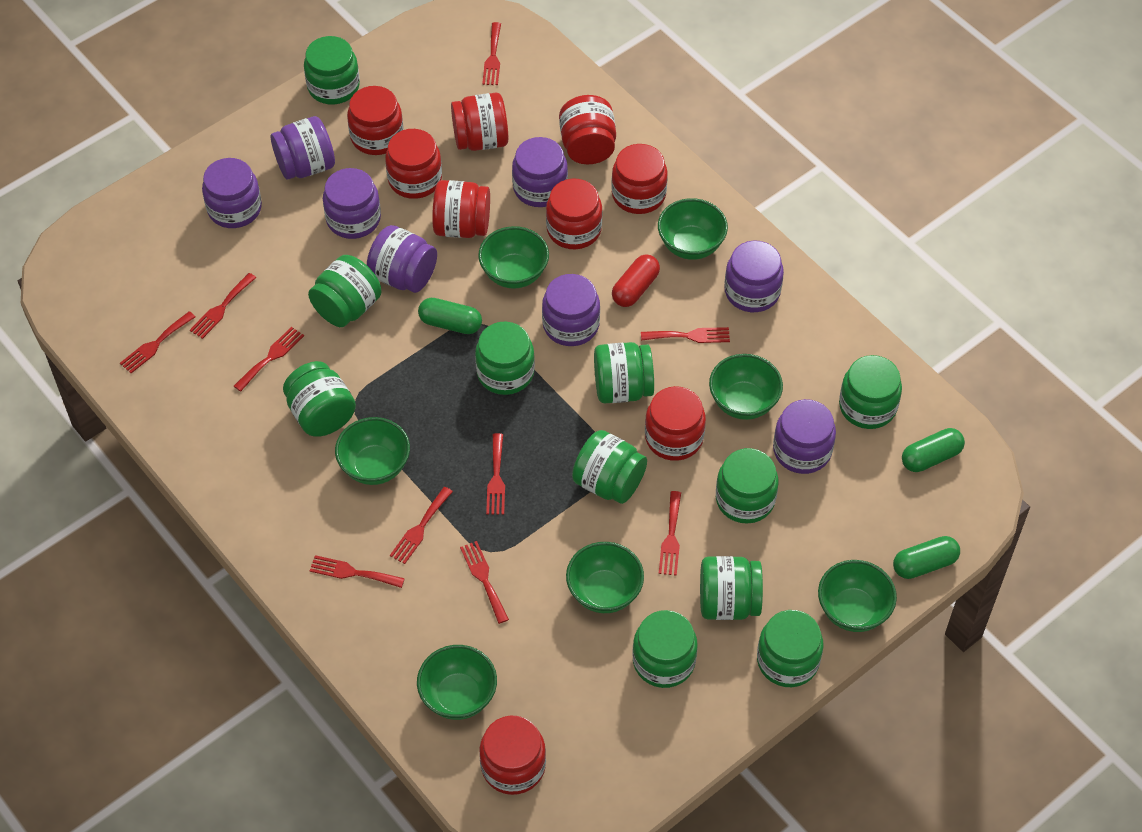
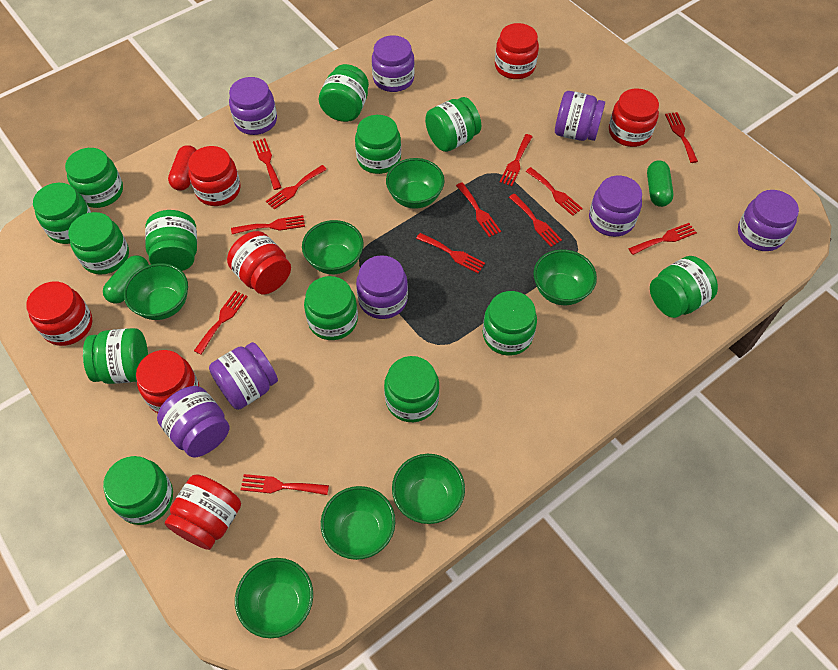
green capsule: [418,298,482,334] [893,536,960,579] [902,428,965,472] = 3 -> [103,255,149,304] [647,160,673,207] = 2
green jar: [283,361,356,437] [304,36,360,105] [308,255,381,327] [475,322,535,395] [572,430,647,504] [594,342,654,403] [632,610,698,688] [700,556,763,620] [716,448,779,524] [757,610,824,687] [839,355,902,429] = 11 -> [33,183,91,244] [65,148,123,208] [68,212,129,275] [83,328,148,384] [103,456,173,525] [145,210,197,271] [304,276,358,340] [319,64,369,122] [355,115,401,174] [384,356,440,422] [425,97,481,152] [483,291,537,356] [650,256,718,318] = 13
red fork: [120,311,195,373] [190,273,256,339] [234,327,304,391] [310,555,405,588] [390,487,453,564] [460,541,509,624] [482,22,501,85] [486,433,505,515] [641,327,730,343] [659,491,681,576] = 10 -> [194,291,248,355] [231,215,305,234] [241,474,329,495] [253,138,282,190] [266,165,327,210] [416,233,485,273] [456,182,501,237] [500,134,533,186] [509,194,562,247] [526,167,583,216] [628,223,697,255] [665,112,698,163] = 12
red jar: [347,86,403,155] [385,129,442,199] [432,180,490,238] [451,93,508,151] [479,715,546,795] [546,179,602,249] [559,95,616,165] [611,144,668,214] [645,386,706,461] = 9 -> [26,282,92,346] [136,350,199,413] [165,474,241,550] [188,146,241,206] [227,231,291,294] [495,23,539,79] [609,88,659,147] = 7

